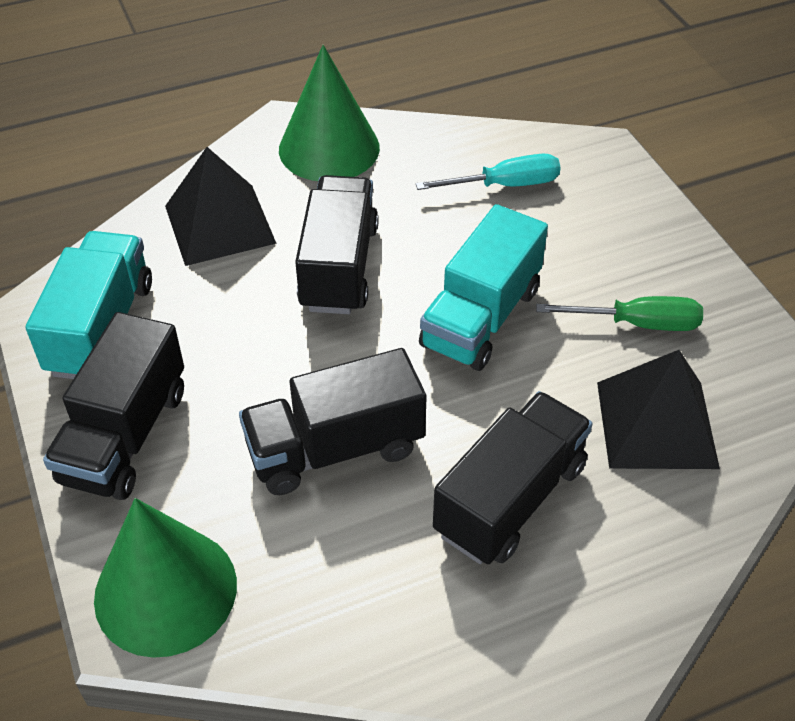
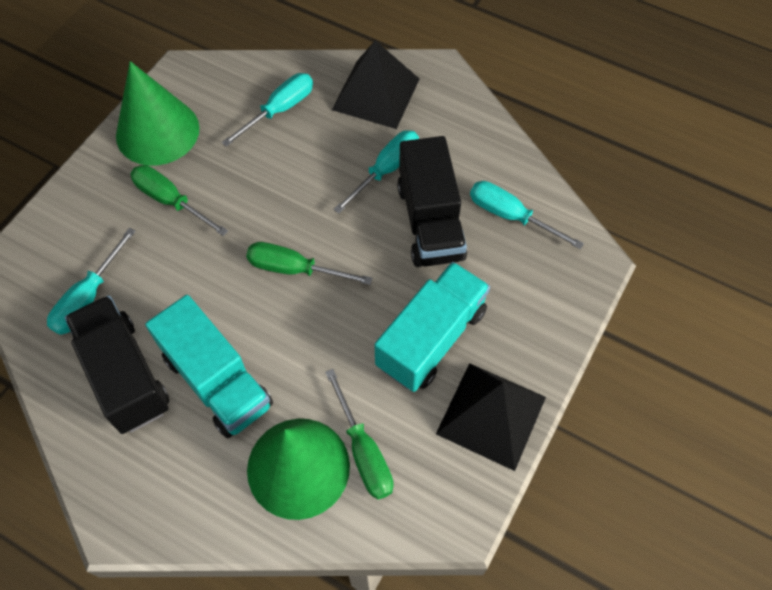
black truck: [43,312,184,500] [239,348,427,495] [295,175,379,314] [433,391,593,564] = 4 -> [65,295,169,434] [397,136,467,267] = 2
green screwdriver: [536,296,703,331] = 1 -> [131,165,228,236] [246,242,372,285] [325,369,394,500] = 3
turquoise screwdriver: [416,154,561,190] = 1 -> [47,228,136,335] [222,73,313,147] [333,130,419,214] [470,181,584,249] = 4

